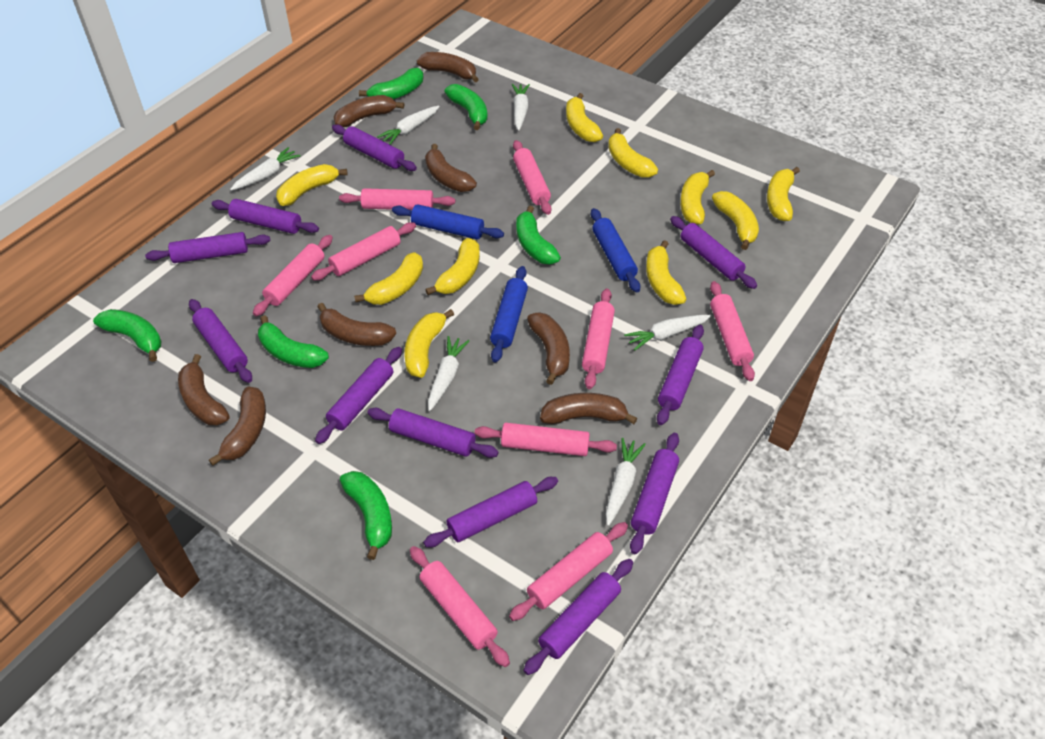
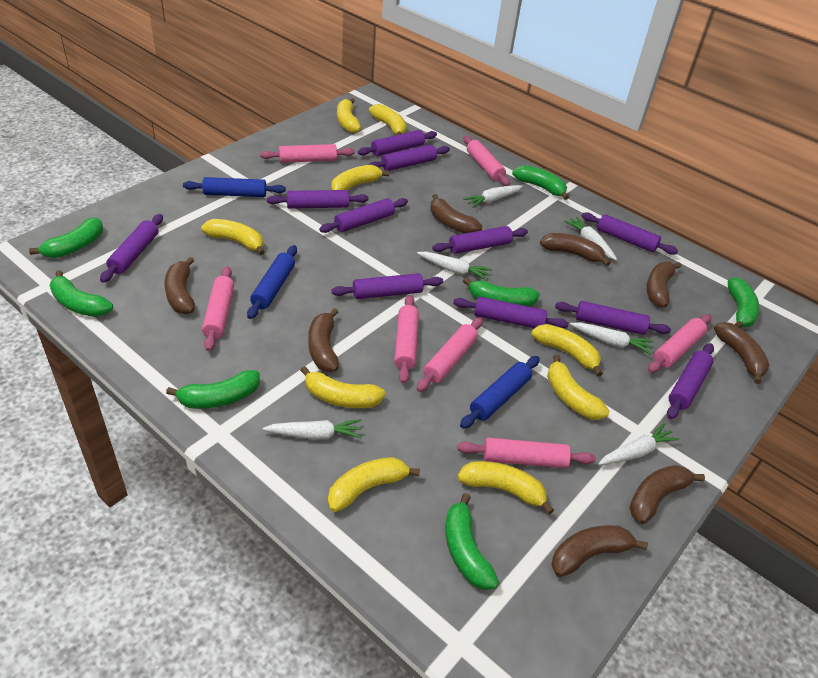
green banana: [93,309,162,362] [258,315,329,368] [340,471,392,560] [359,68,424,99] [445,84,488,130] [516,205,561,264] = 6 -> [29,217,103,258] [49,270,113,317] [166,370,260,409] [445,493,499,590] [463,277,540,307] [512,165,569,200] [728,278,760,328] = 7
pink rolling pin: [253,235,333,316] [311,222,416,281] [339,188,455,210] [410,546,510,667] [474,423,617,456] [509,522,628,621] [513,140,551,215] [582,288,615,389] [710,281,755,381] = 9 -> [202,266,234,351] [260,144,355,163] [394,295,419,384] [417,317,483,392] [457,438,596,468] [463,136,510,186] [648,314,711,373] = 7
yellow banana: [276,164,347,206] [354,252,423,305] [405,309,454,378] [425,238,480,295] [566,93,603,142] [608,128,658,178] [646,240,687,305] [680,170,715,225] [712,191,759,250] [767,167,800,221] = 10 -> [201,219,265,255] [300,366,386,408] [328,457,420,512] [331,165,389,190] [337,98,361,133] [369,104,407,135] [457,461,554,514] [531,324,603,377] [547,355,609,420] = 9

